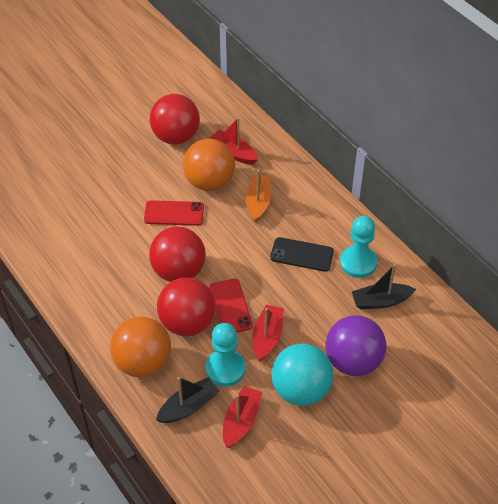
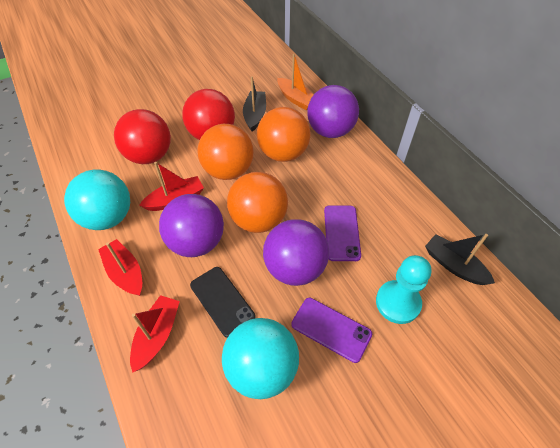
orange ball: [110,316,171,378] [183,139,235,191] = 2 -> [197,124,254,180] [227,172,288,233] [257,107,310,162] = 3
purple ball: [326,315,386,376] = 1 -> [159,194,224,257] [263,219,329,286] [307,85,359,138] = 3
purple phone: none = 0 -> [291,298,372,363] [324,205,361,261] = 2
red ball: [149,226,206,282] [150,94,200,145] [157,277,216,336] = 3 -> [114,109,171,164] [182,89,235,140] = 2
red phone: [144,200,204,226] [209,279,253,332] = 2 -> none = 0
turquoise ball: [271,343,333,406] = 1 -> [64,170,130,230] [222,318,299,399] = 2
turquoise pawn: [205,323,246,386] [340,216,377,278] = 2 -> [376,255,431,324] = 1

